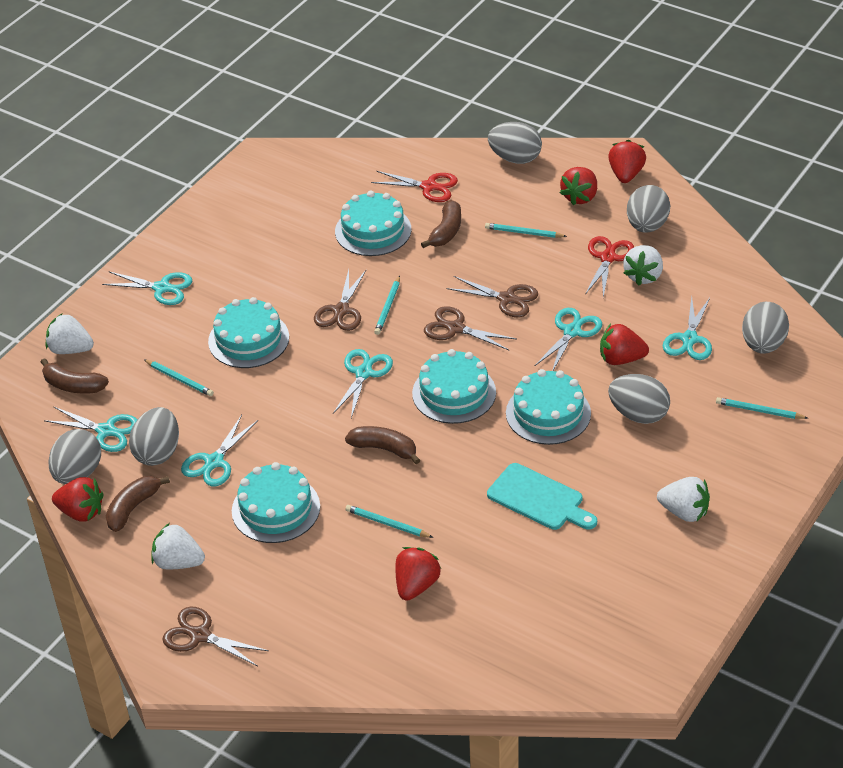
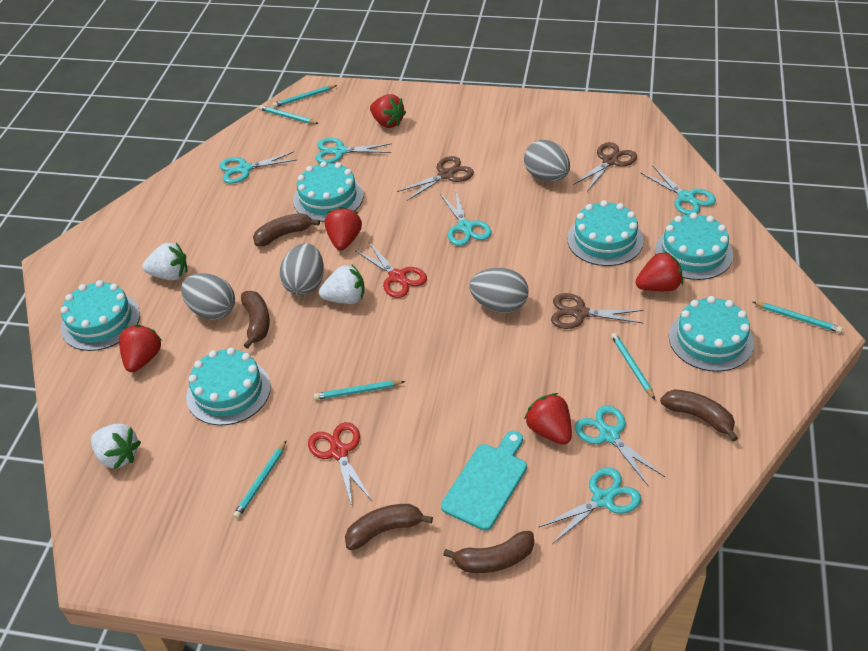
brown banana: [41,358,109,394] [106,476,170,532] [345,426,420,464] [421,200,461,248] = 4 -> [241,291,270,349] [253,213,320,246] [345,504,433,550] [443,531,534,573] [660,389,738,442] = 5
brown scissors: [163,607,269,666] [314,270,366,331] [424,306,516,350] [447,276,538,317] = 4 -> [397,156,474,201] [551,293,644,329] [573,142,637,191] = 3
grey egg: [48,429,101,484] [129,407,179,466] [488,122,542,164] [608,374,670,424] [627,185,670,233] [742,302,789,354] = 6 -> [181,273,235,320] [280,243,324,295] [469,268,529,313] [524,140,570,182] = 4
turquoise cake: [208,297,289,368] [232,462,320,543] [335,191,411,256] [412,349,496,424] [506,369,591,445] = 5 -> [61,280,140,351] [186,347,271,425] [293,161,363,222] [567,200,643,266] [655,212,733,280] [669,296,754,372] = 6
turquoise pencil: [144,359,214,396] [345,505,433,538] [374,276,400,335] [485,223,567,238] [716,397,807,419] = 5 -> [233,441,286,519] [259,105,319,124] [273,85,337,107] [314,380,405,400] [611,333,655,400] [753,302,843,333] = 6
white strawberry: [46,314,94,354] [151,523,205,570] [623,245,663,286] [657,477,710,522] = 4 -> [91,424,141,469] [142,242,187,280] [319,265,365,304] = 3

